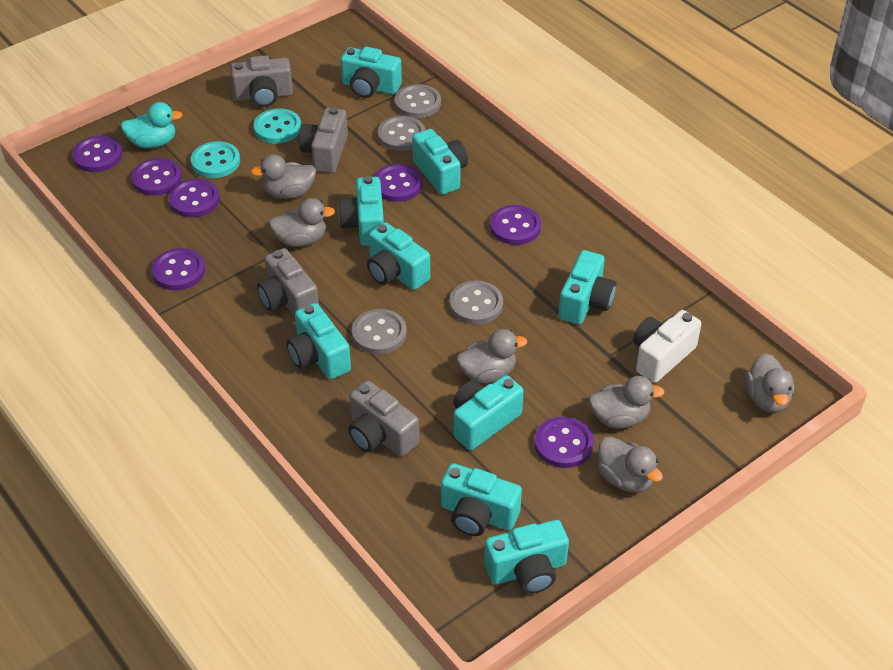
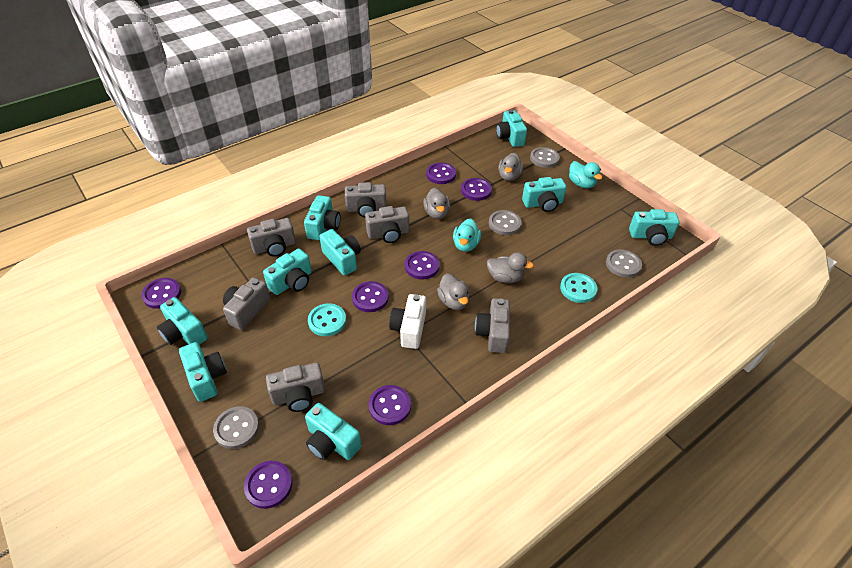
grey camera: [230,55,293,107] [257,248,319,317] [299,107,348,173] [348,381,419,457] = 4 -> [223,277,270,330] [247,218,296,257] [266,363,325,412] [345,182,387,218] [365,206,409,243] [475,298,510,353] = 6
grey duck: [251,154,316,199] [269,198,335,247] [456,329,527,383] [589,376,665,429] [598,436,663,493] [745,353,794,413] = 6 -> [423,188,450,219] [437,273,470,310] [487,252,534,283] [498,153,524,181] = 4
turquoise duck: [121,102,183,148] = 1 -> [453,218,481,252] [569,161,602,188] = 2

